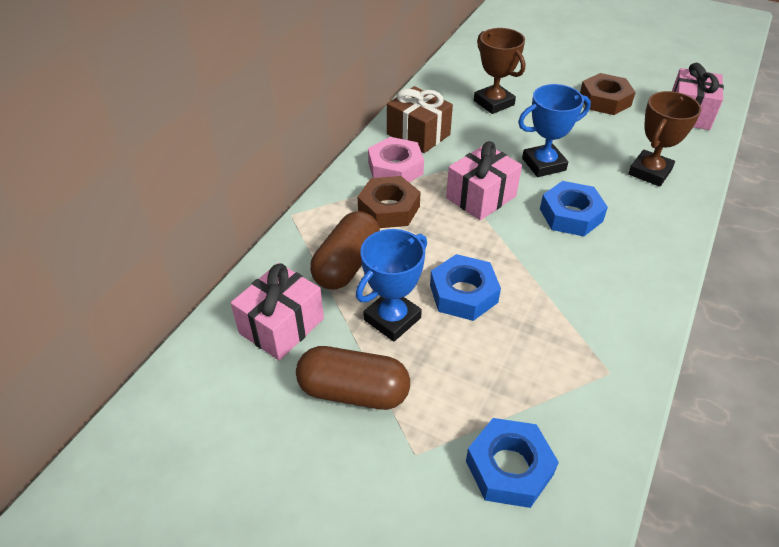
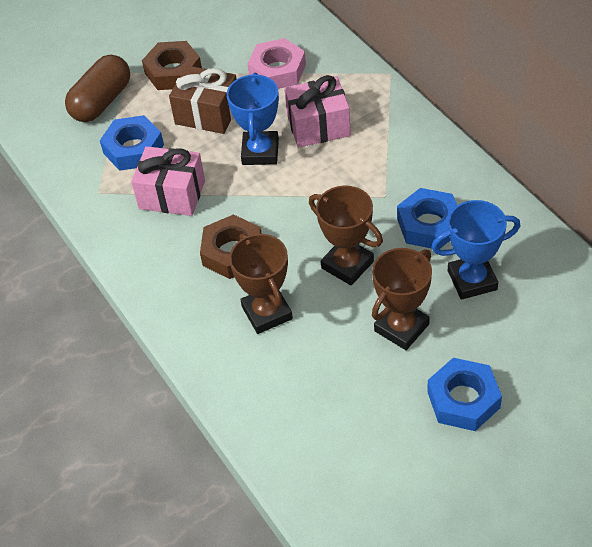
brown capsule: [296,346,410,410] [310,211,380,289] = 2 -> [65,55,130,122] = 1
brown trophy: [474,28,525,114] [628,91,701,187] = 2 -> [229,233,293,334] [309,186,383,285] [372,248,432,350] = 3
pink gift: [231,263,324,361] [446,141,522,220] [672,63,724,130] = 3 -> [131,146,205,216] [284,75,351,148] = 2

